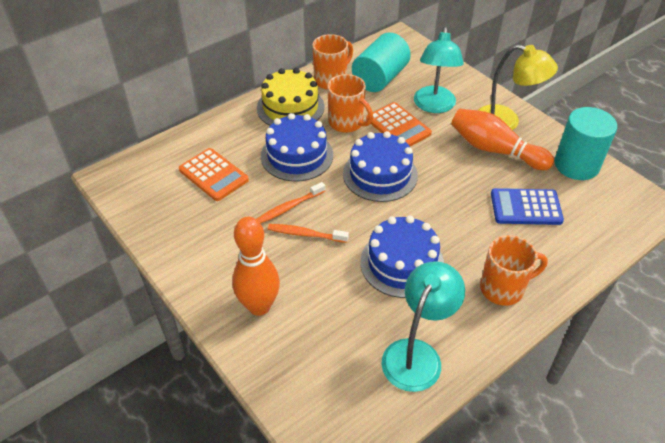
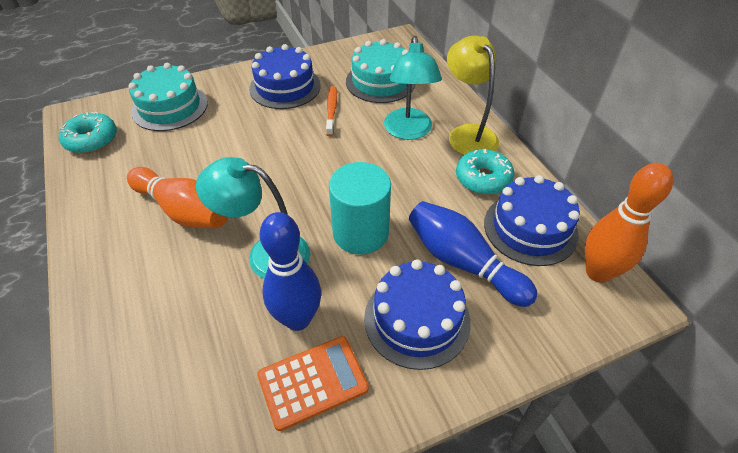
blue bowling pin: none = 0 -> [260,212,321,331] [409,201,538,307] = 2
blue calculator: [491,188,564,225] = 1 -> none = 0
orange calculator: [179,148,249,201] [366,102,432,147] = 2 -> [257,336,369,431] = 1
orange mug: [312,34,353,90] [327,74,373,133] [480,235,548,306] = 3 -> none = 0
orange toothbrush: [256,182,325,224] [268,224,349,243] = 2 -> [326,86,337,136] = 1
turquoise cake: none = 0 -> [128,63,208,131] [346,39,416,103] = 2
turquoise cylinder: [352,32,411,92] [554,107,617,180] = 2 -> [329,162,391,255] = 1
turquoise donut: none = 0 -> [59,112,117,154] [456,149,515,195] = 2
yellow cake: [257,68,324,126] = 1 -> none = 0

